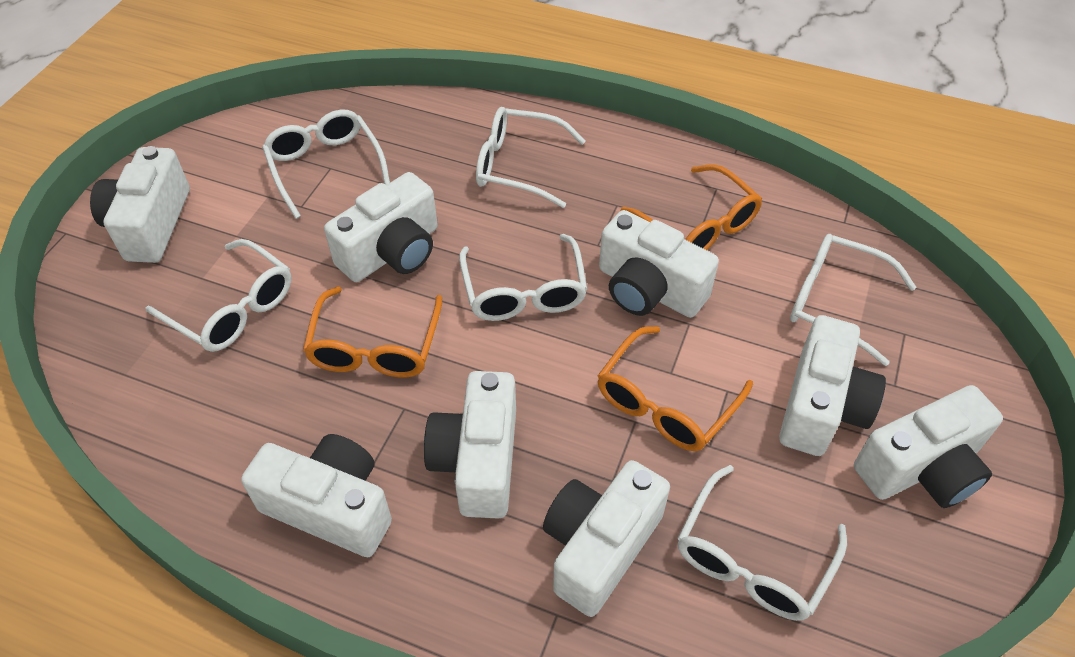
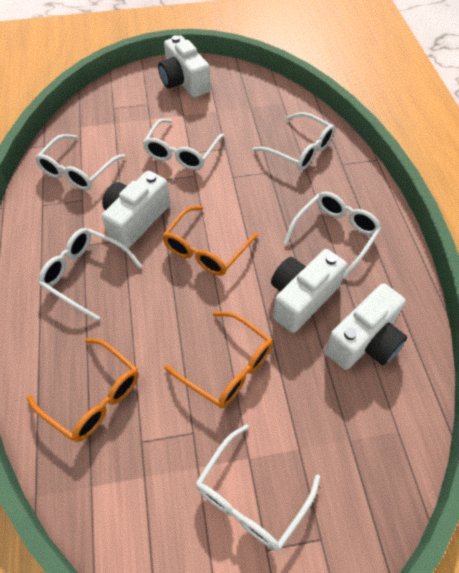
white camera: [90,146,190,263] [241,434,392,557] [324,172,438,282] [424,371,516,519] [543,460,670,617] [599,210,719,318] [779,315,886,456] [854,385,1003,508] = 8 -> [102,171,170,248] [158,35,210,98] [271,249,347,333] [325,284,407,370] = 4

